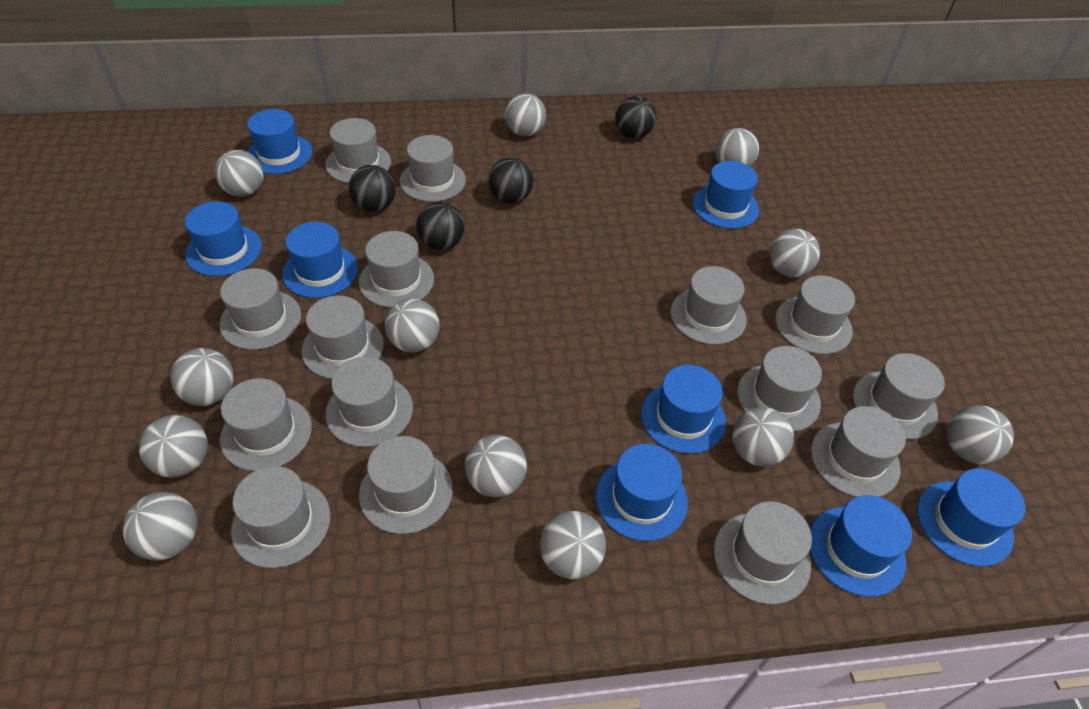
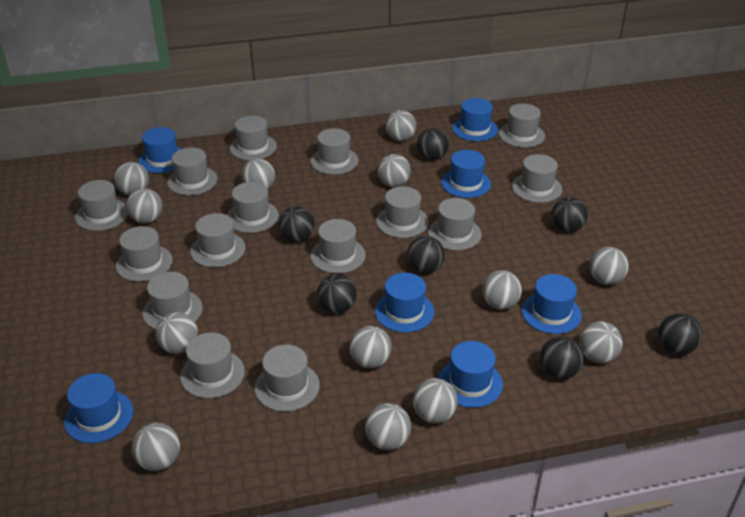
black ball: [349,165,396,212] [416,202,465,250] [488,158,533,204] [615,96,656,139] = 4 -> [279,206,315,242] [317,274,357,314] [407,236,445,273] [417,128,449,160] [540,336,584,379] [552,197,588,232] [658,313,702,355] = 7
blue hat: [185,201,262,276] [247,109,312,174] [282,222,358,298] [596,444,688,541] [641,365,726,454] [693,161,759,229] [810,495,912,597] [917,468,1025,567] = 8 -> [64,373,133,443] [138,127,181,173] [375,273,434,333] [438,341,503,408] [441,150,491,198] [452,98,498,141] [522,274,582,334] = 7
grey ball: [122,492,197,560] [139,415,208,478] [170,348,234,406] [214,150,264,197] [385,299,440,353] [465,435,527,497] [505,93,546,136] [540,511,606,579] [715,128,759,166] [732,407,794,467] [769,229,820,277] [947,405,1014,464] = 12 -> [114,162,149,195] [126,188,162,224] [131,423,180,471] [155,312,198,354] [241,158,275,189] [349,326,392,368] [365,403,411,450] [378,154,411,187] [386,110,416,141] [413,378,458,424] [482,270,522,310] [579,321,623,364] [589,247,629,285] = 13

